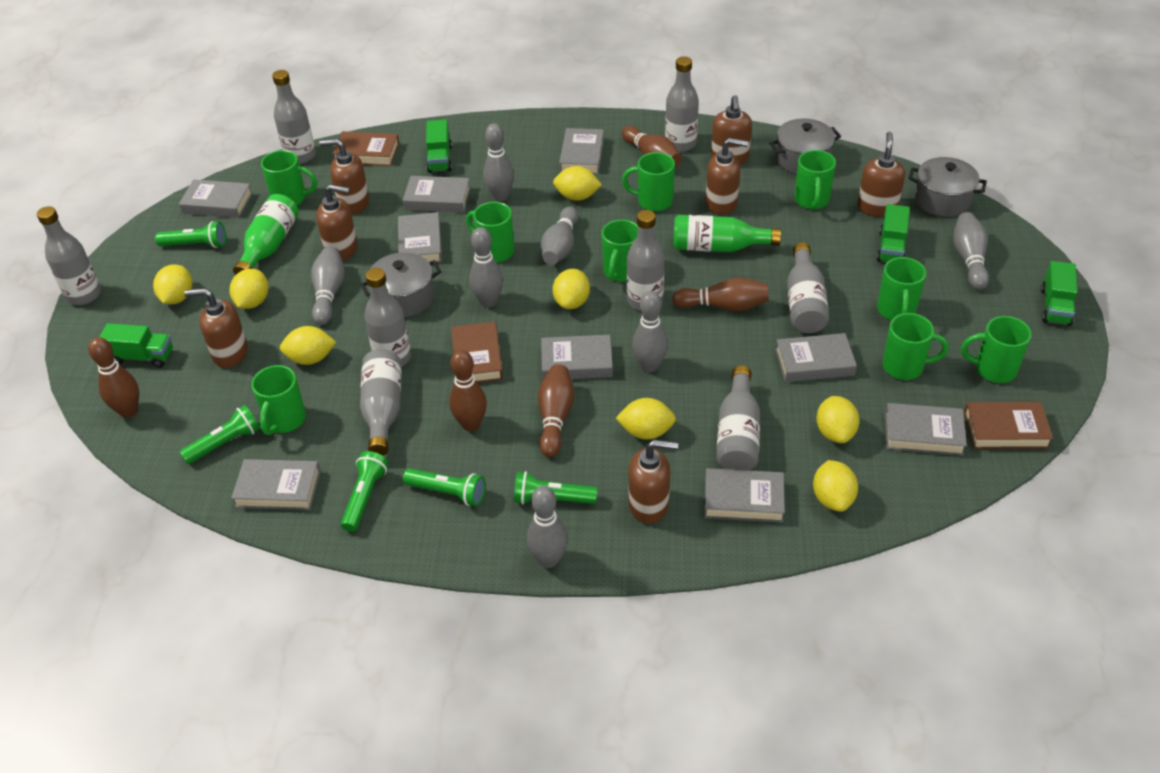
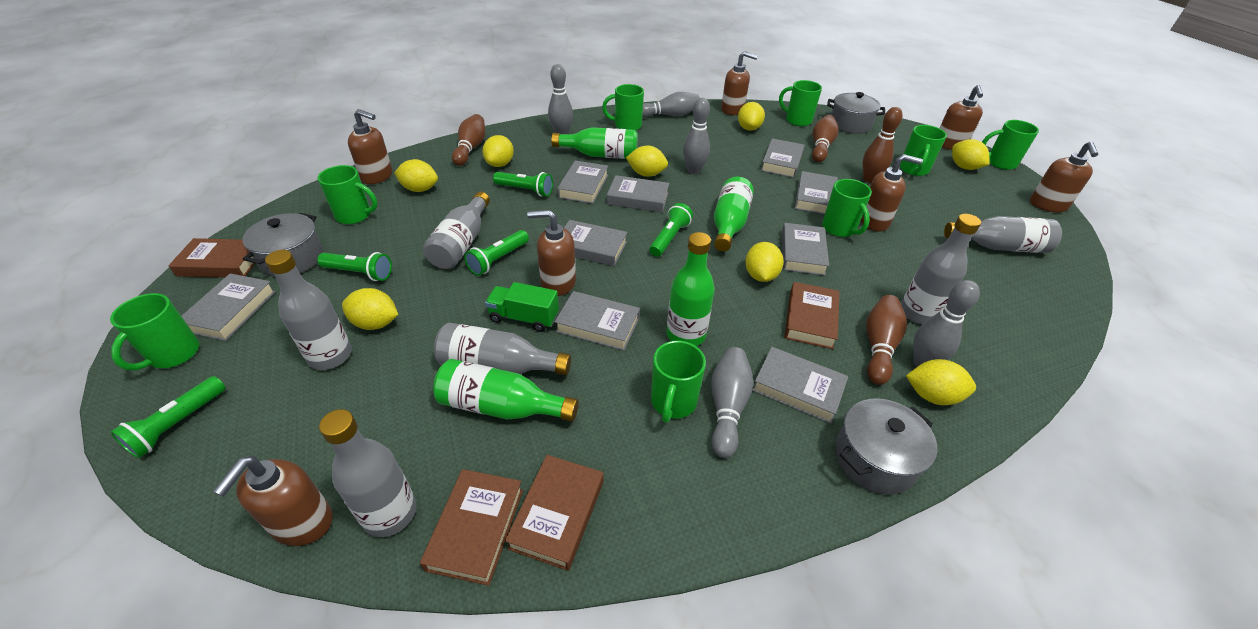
brown book: [333,131,399,166] [451,321,503,383] [964,402,1053,449] = 3 -> [168,238,255,278] [420,469,523,586] [505,455,604,571] [784,282,840,349] = 4
brown bowling pin: [88,337,139,418] [449,350,487,431] [538,364,575,457] [622,126,682,167] [672,277,769,311] = 5 -> [452,114,485,166] [812,115,839,162] [863,107,902,183] [866,295,907,385] = 4
green bottle: [233,194,299,275] [673,215,781,252] = 2 -> [433,359,579,422] [551,127,638,159] [667,232,715,346] [714,177,754,252] = 4
green mug: [251,365,306,435] [261,150,317,206] [466,202,514,263] [602,220,638,282] [622,152,675,211] [794,150,836,209] [877,257,926,320] [882,313,948,380] [961,316,1032,383] = 9 -> [110,293,199,371] [318,165,378,224] [602,84,644,130] [651,341,706,423] [779,80,822,126] [822,179,872,237] [900,125,947,176] [982,120,1039,170] = 8
green truck: [99,323,173,368] [426,120,452,173] [877,204,910,262] [1041,261,1077,326] = 4 -> [485,282,559,332] = 1
grey bottle: [37,206,101,305] [272,70,316,164] [360,349,401,456] [364,268,411,367] [627,210,664,311] [665,56,699,152] [716,365,760,470] [787,242,829,333] = 8 -> [265,250,352,370] [319,409,417,537] [423,192,490,269] [434,323,571,375] [901,214,981,324] [944,216,1062,253] = 6
grey bowling pin: [311,246,345,325] [469,227,503,307] [483,123,514,201] [527,486,568,568] [541,207,578,265] [632,291,668,372] [953,212,989,290] = 7 -> [548,64,573,134] [642,92,700,118] [683,98,710,174] [711,347,753,458] [913,280,980,367] = 5

